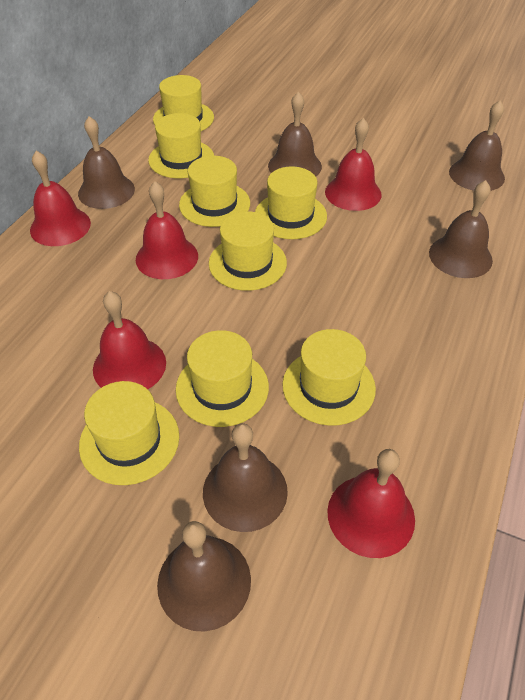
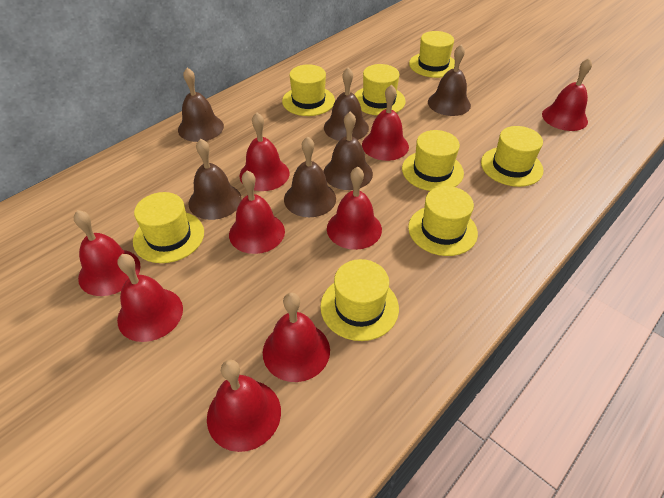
red bell: [30,151,91,246] [93,291,166,389] [136,181,198,279] [325,118,381,211] [327,449,415,558] = 5 -> [74,210,141,296] [117,254,183,342] [207,360,281,452] [229,170,285,254] [240,112,289,191] [263,293,330,382] [327,166,382,250] [362,84,409,161] [542,58,592,131] = 9

